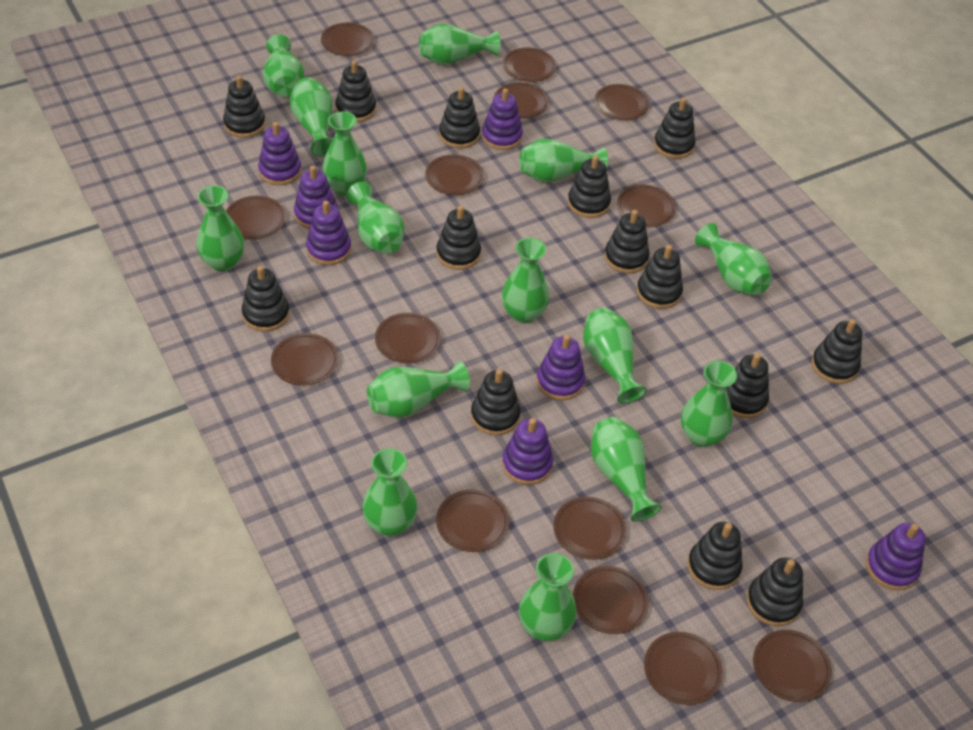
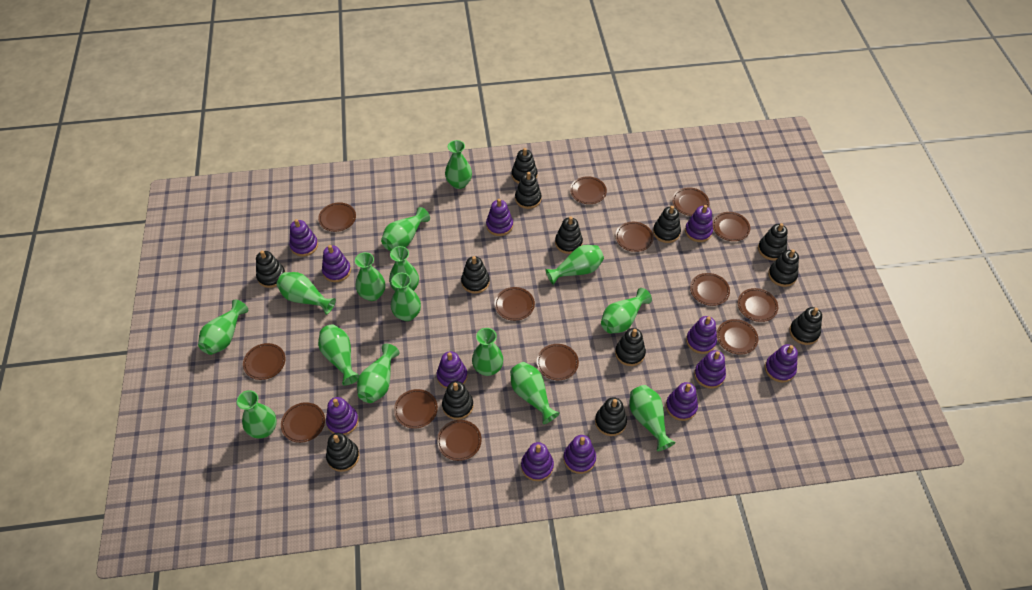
black stacking toy: [223,75,265,138] [242,266,290,332] [335,61,376,122] [437,206,481,270] [439,87,480,148] [471,369,521,435] [568,155,611,218] [604,210,650,273] [637,245,683,309] [654,98,696,159] [687,522,743,590] [726,353,769,418] [747,557,803,626] [812,319,862,384] = 14 -> [256,250,285,288] [326,433,359,472] [442,381,473,420] [461,256,490,294] [512,148,538,184] [515,172,542,209] [555,217,583,254] [595,397,627,436] [615,328,646,366] [653,206,681,243] [758,223,788,261] [768,249,799,287] [789,307,822,345] = 13
purple stacking toy: [258,122,302,185] [294,166,338,229] [306,201,351,265] [482,88,523,150] [502,418,553,485] [537,335,585,400] [866,523,925,590] = 7 -> [289,219,318,256] [322,245,351,282] [326,397,359,435] [437,351,467,389] [486,199,513,236] [521,442,554,481] [563,435,596,474] [666,382,698,421] [685,205,713,242] [686,316,717,354] [694,350,726,388] [765,344,798,383] = 12

